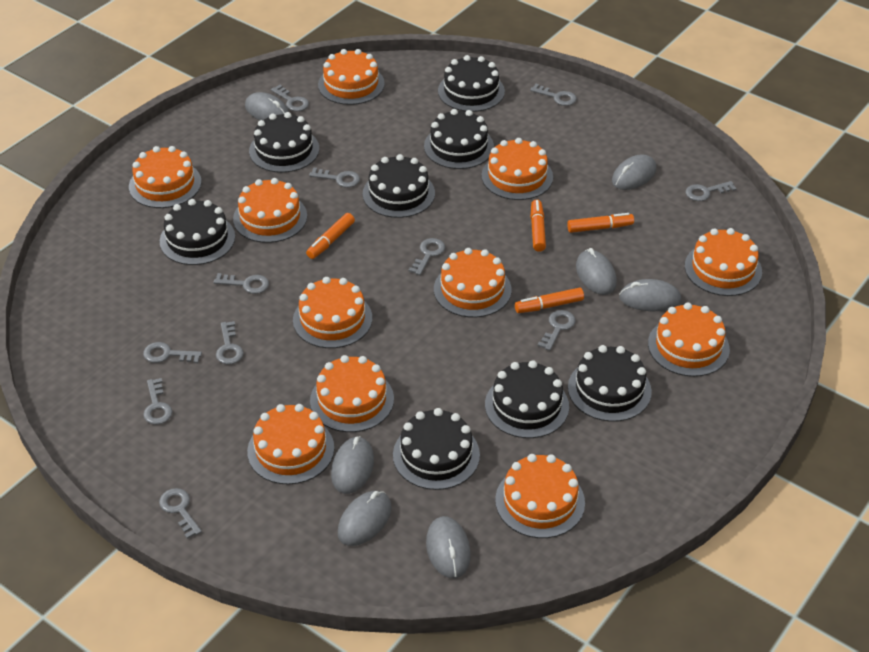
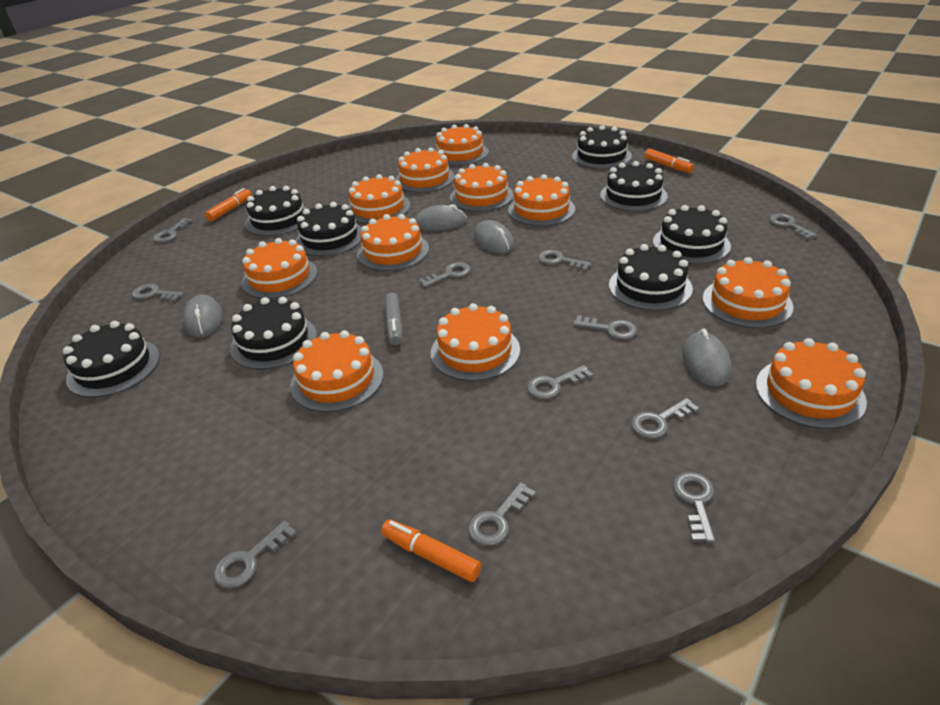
grey marker: none = 0 -> [385,293,402,345] = 1
grey mouse: [245,92,289,120] [331,436,374,494] [338,491,392,546] [426,516,471,578] [576,248,617,295] [612,154,656,190] [619,279,681,311] = 7 -> [183,295,223,337] [415,204,467,231] [474,220,515,253] [682,329,732,386] = 4
orange marker: [306,213,355,259] [515,288,584,313] [531,200,546,252] [567,213,634,233] = 4 -> [205,188,252,221] [381,519,482,582] [644,149,694,173] = 3

